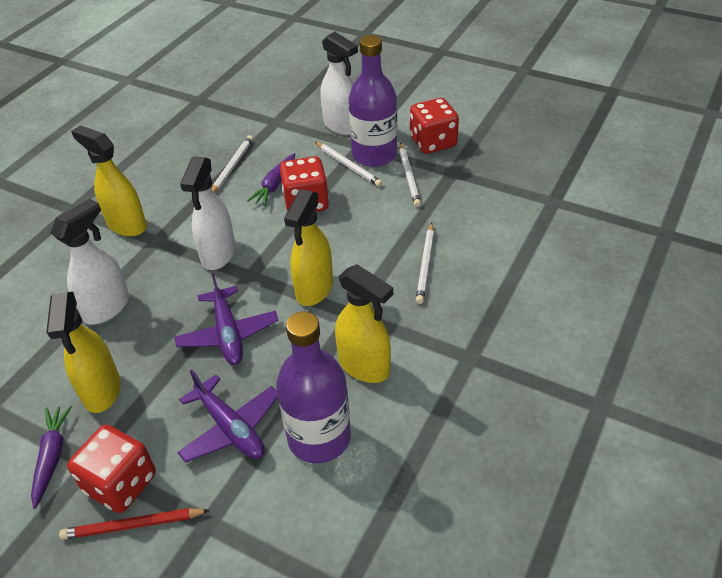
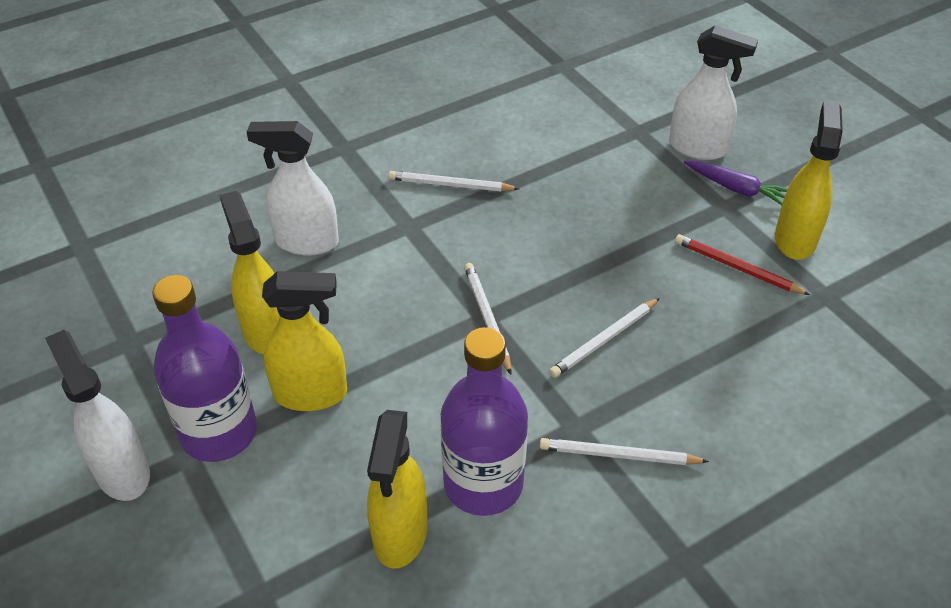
purple carrot: [31,405,72,509] [247,153,295,206] = 2 -> [684,161,788,205] = 1
purple plane: [174,273,279,365] [177,369,278,463] = 2 -> none = 0
red dice: [67,424,156,513] [280,156,329,212] [410,98,459,154] = 3 -> none = 0

